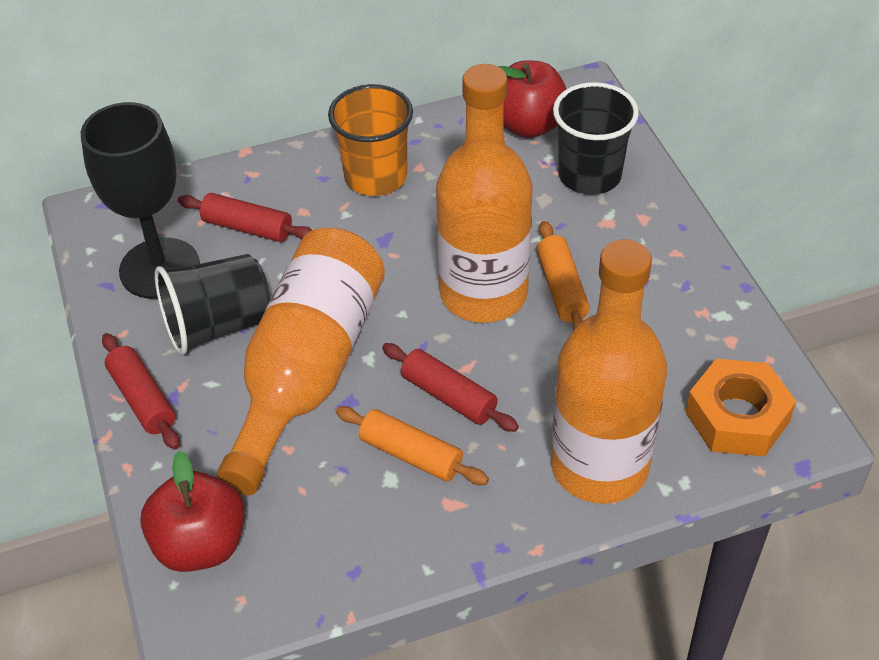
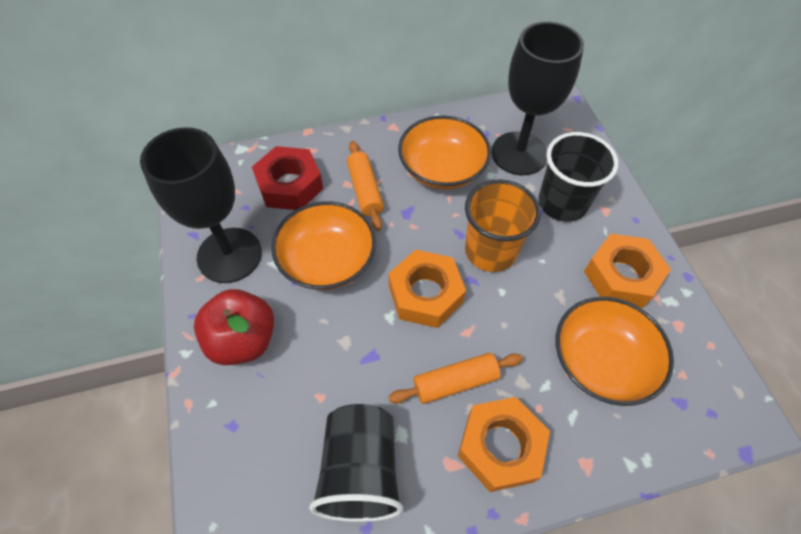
black goblet: [81,102,200,299] = 1 -> [140,127,262,283] [491,22,584,175] = 2
orange bottle: [217,228,385,496] [436,64,533,323] [551,239,667,504] = 3 -> none = 0
orange bowl: none = 0 -> [271,201,376,290] [398,116,491,190] [556,297,674,406] = 3
orange nut: [685,359,796,457] = 1 -> [388,250,466,328] [458,397,550,492] [584,234,671,308] = 3
red apple: [140,451,245,572] [498,60,566,138] = 2 -> [194,289,274,365] = 1
red nut: none = 0 -> [252,146,323,210] = 1
red rolling pin: [102,333,180,450] [178,193,312,242] [382,343,519,432] = 3 -> none = 0

